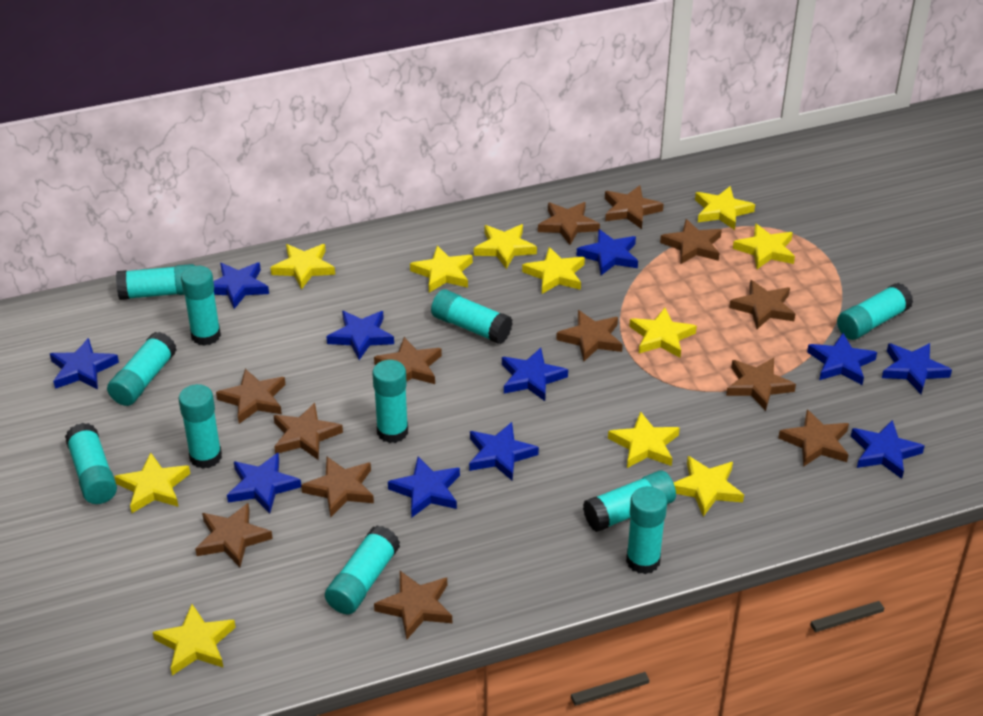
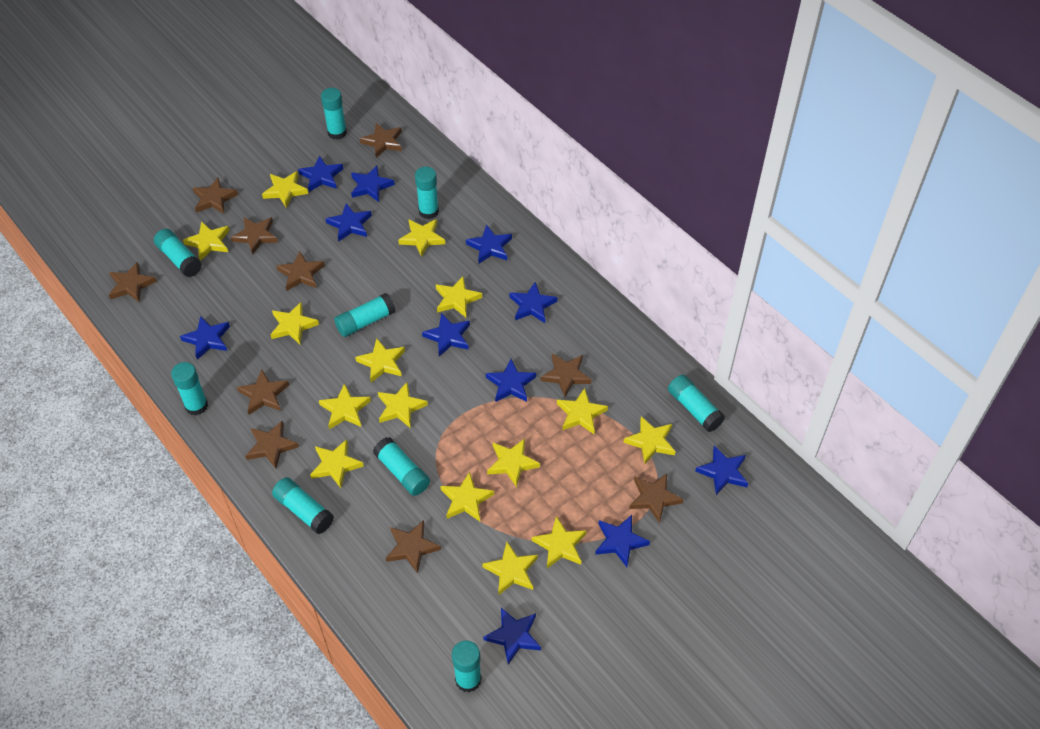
brown star: [195,503,273,567] [216,369,286,424] [273,403,343,460] [301,457,374,517] [374,337,442,384] [374,571,452,640] [538,202,600,245] [556,310,623,361] [605,185,664,229] [660,219,722,264] [726,358,796,411] [729,280,795,329] [778,409,849,467] = 13 -> [109,262,157,302] [193,178,238,214] [231,217,278,255] [237,370,289,415] [245,420,299,469] [276,251,325,291] [360,123,402,158] [386,520,441,574] [541,353,591,397] [629,473,684,523] = 10
turquoise glue stick: [65,423,117,504] [107,332,177,406] [116,264,195,300] [179,384,222,469] [181,266,221,346] [325,525,400,614] [372,360,408,443] [431,289,513,344] [583,471,676,532] [626,486,667,574] [837,283,913,340] = 11 -> [154,229,202,277] [171,362,208,415] [272,477,334,534] [321,88,347,140] [334,293,396,337] [373,437,430,496] [415,167,439,219] [452,640,481,692] [668,375,725,432] = 9
yellow star: [114,453,190,513] [153,604,236,675] [270,244,335,290] [410,246,473,293] [474,224,537,269] [522,247,585,294] [608,411,680,468] [629,308,697,358] [673,456,744,517] [695,186,755,230] [733,223,795,269] = 11 -> [183,221,230,261] [262,171,308,208] [270,302,319,344] [310,439,364,488] [319,383,371,429] [355,338,405,383] [378,382,428,428] [398,219,445,257] [436,277,482,317] [440,472,494,521] [482,542,538,596] [487,438,540,487] [532,516,587,568] [557,388,608,434] [623,416,676,464] = 15

